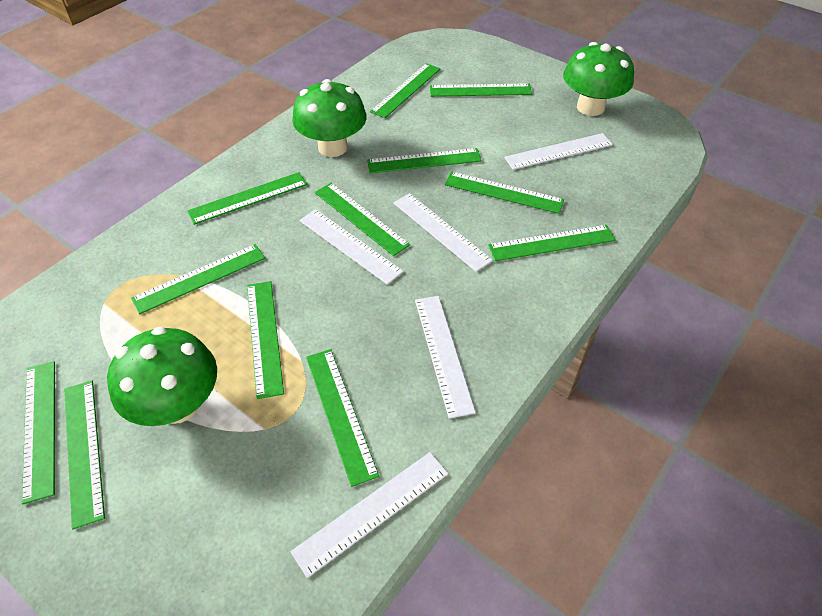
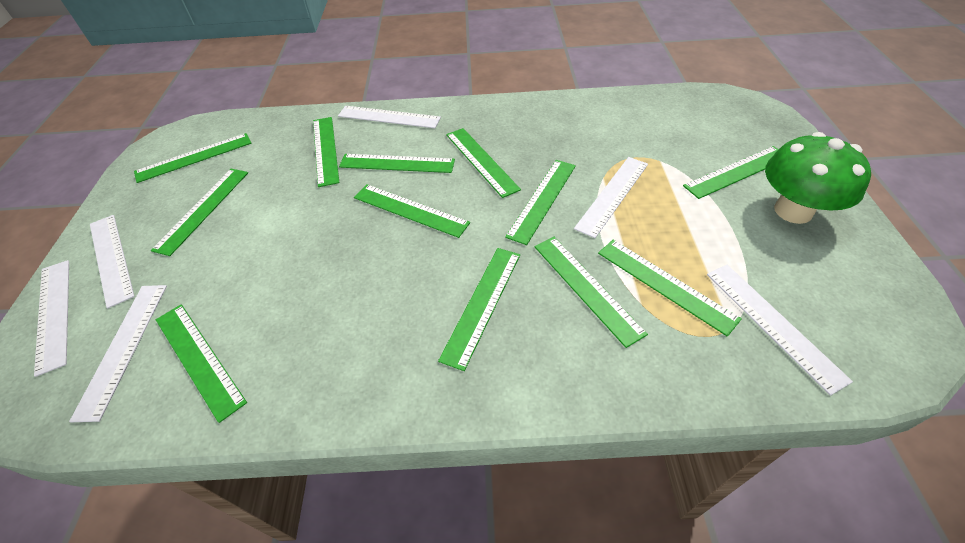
green mushroom: [107,327,217,426] [292,79,366,157] [563,42,634,116] = 3 -> [765,132,871,224] = 1
white ruler: [290,452,448,578] [299,209,404,285] [393,193,493,272] [415,296,476,419] [504,133,613,170] = 5 -> [34,260,69,377] [69,285,167,422] [90,215,135,308] [338,106,441,128] [574,157,648,238] [707,265,853,395] = 6

